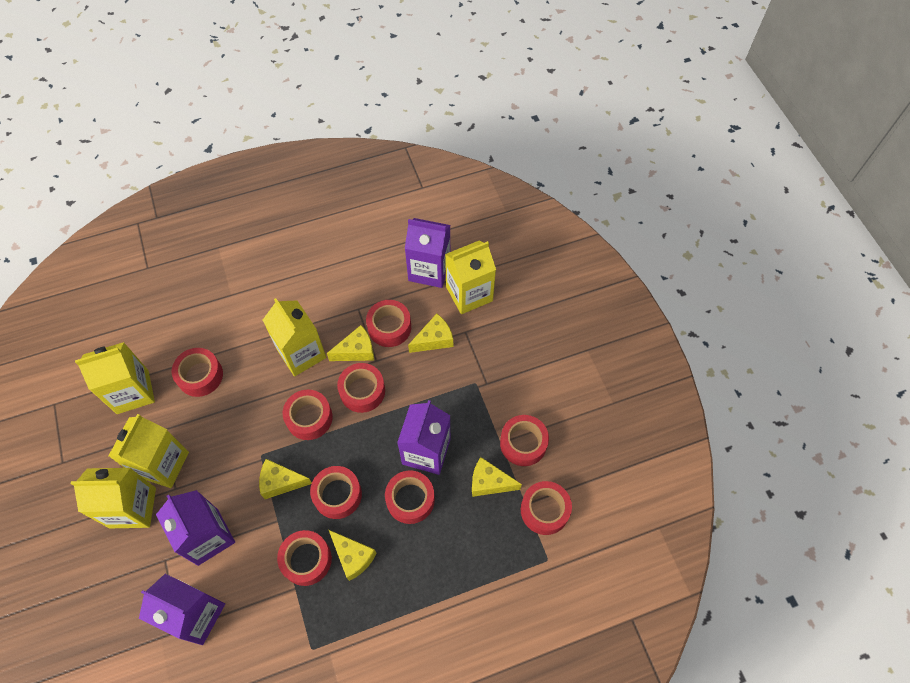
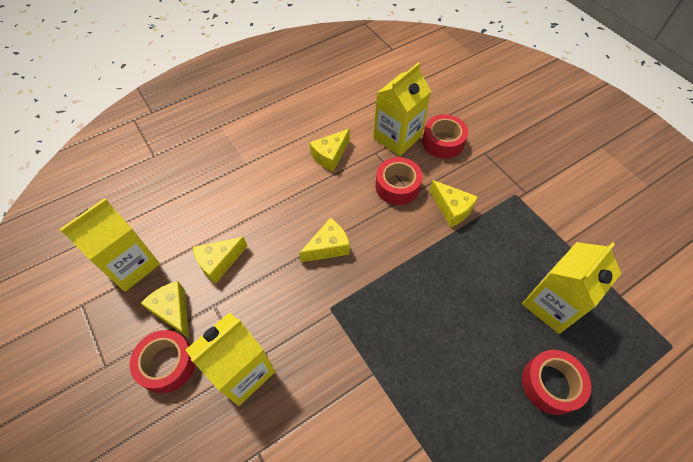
purple carton: [139,574,225,645] [156,490,235,566] [397,400,450,475] [405,218,450,288] = 4 -> none = 0
red tape: [172,348,223,397] [277,530,332,586] [283,390,333,440] [310,466,362,519] [337,363,385,413] [366,300,411,347] [385,470,435,524] [500,415,549,466] [521,481,572,535] = 9 -> [130,330,195,394] [375,157,423,205] [422,114,468,159] [522,350,591,415] = 4
yellow carton: [71,468,156,528] [75,342,155,414] [109,414,189,488] [263,298,326,376] [445,241,496,314] = 5 -> [60,198,160,292] [185,312,275,406] [373,62,431,156] [522,242,621,334] = 4

